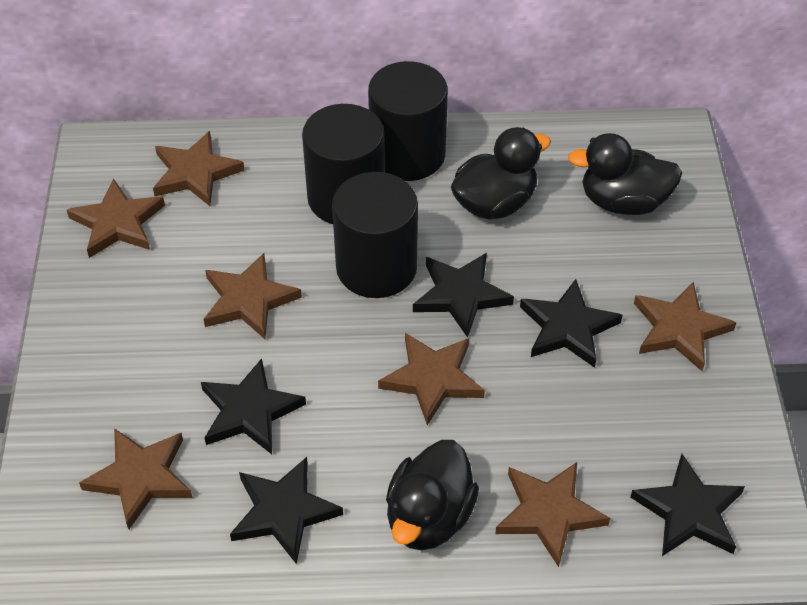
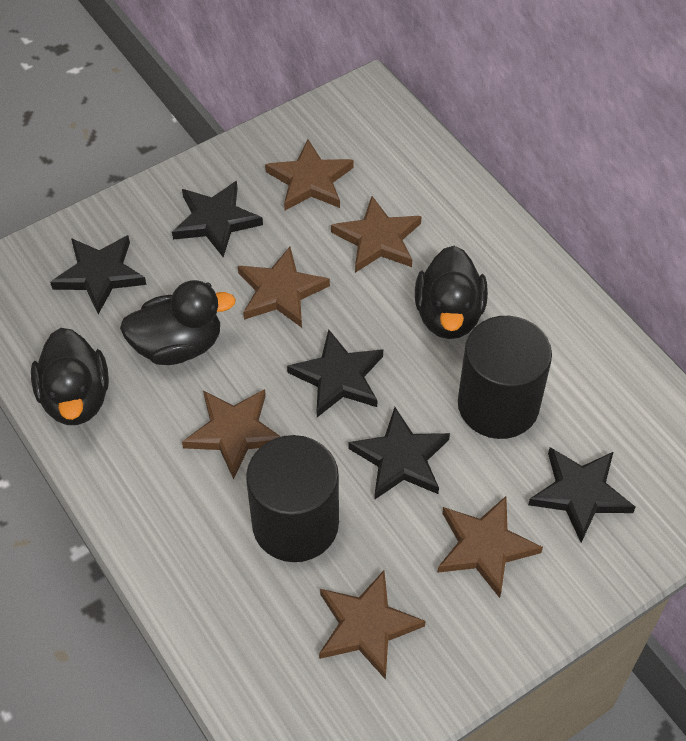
black cylinder: [302,104,385,224] [332,172,418,298] [368,61,448,181] = 3 -> [246,435,339,562] [458,316,552,439] = 2
brown star: [67,178,165,258] [79,428,193,529] [153,131,244,206] [204,253,302,339] [378,333,485,425] [495,462,610,567] [634,282,737,371] = 7 -> [182,389,281,480] [238,247,330,328] [265,139,354,210] [319,570,426,680] [331,196,422,273] [437,496,543,598] = 6

